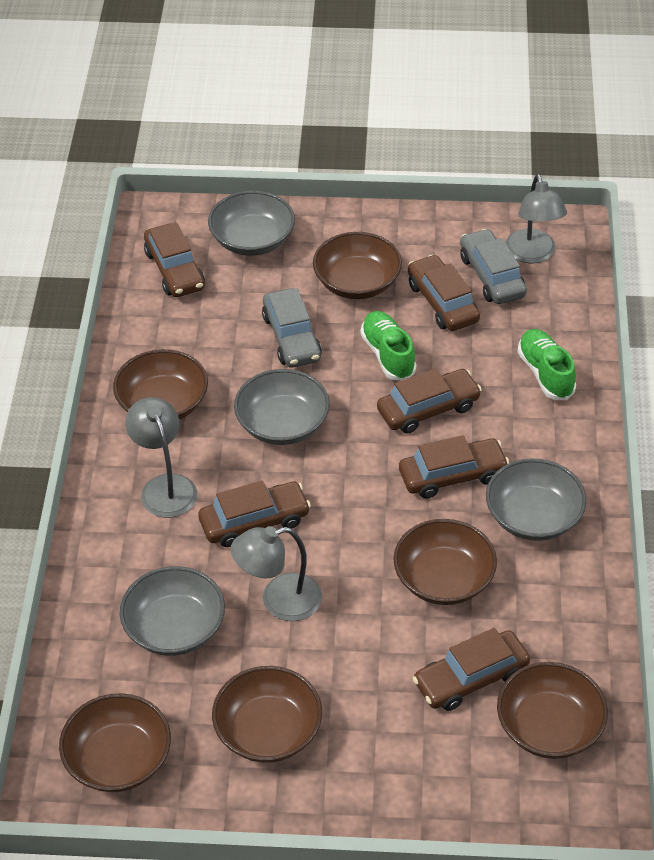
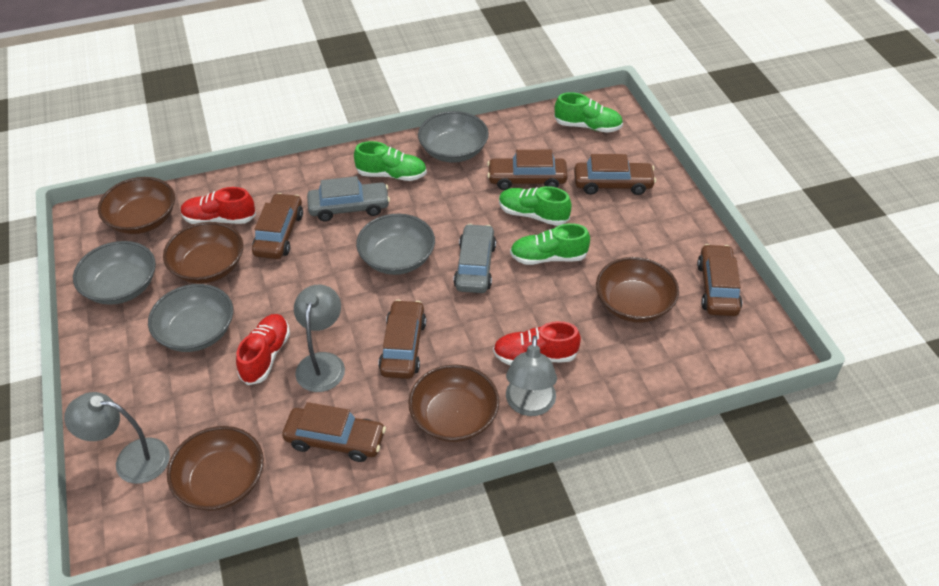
brown bowl: [59,693,171,792] [113,349,208,420] [212,666,322,763] [313,232,402,299] [393,519,497,605] [497,662,608,759] = 6 -> [98,177,175,234] [163,222,243,284] [167,426,264,511] [408,364,499,442] [596,257,679,323] = 5
green shoe: [360,311,416,380] [517,329,576,400] = 2 -> [354,141,427,181] [499,186,572,226] [510,223,590,265] [554,92,623,133] = 4
red shoe: none = 0 -> [181,187,256,224] [236,314,290,385] [493,321,581,365] = 3

